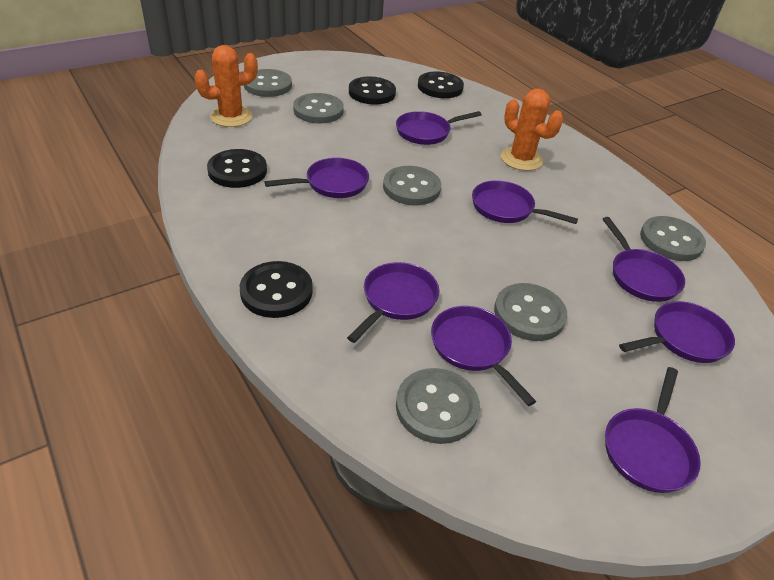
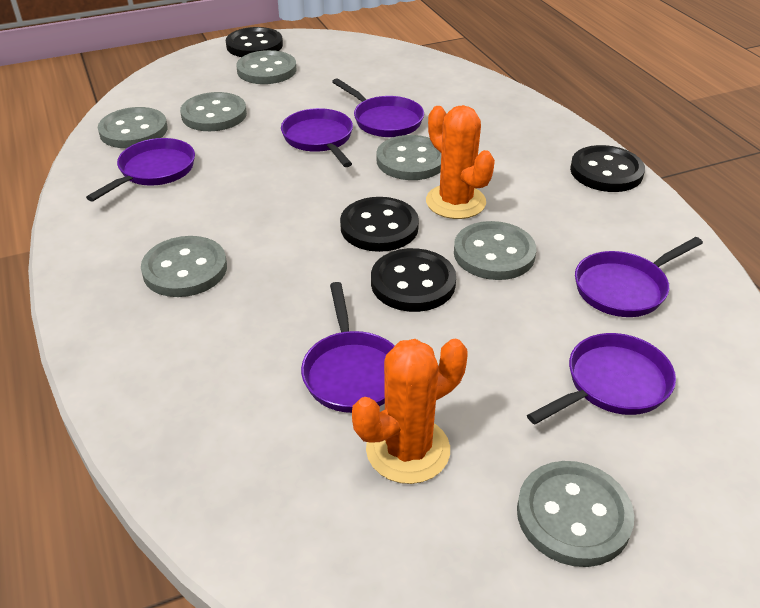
grey button: [244,69,292,97] [293,93,344,123] [383,166,441,205] [396,368,480,444] [494,283,567,341] [640,216,706,261] = 6 -> [98,107,168,148] [141,236,227,297] [180,92,247,131] [236,50,297,84] [376,135,441,180] [454,221,536,280] [517,461,634,567] = 7
purple pan: [265,158,369,198] [347,262,439,343] [396,111,482,145] [431,306,536,406] [472,180,578,224] [603,217,685,302] [605,367,701,493] [619,301,735,363] = 8 -> [86,138,195,202] [281,108,353,167] [301,282,394,413] [332,78,424,137] [527,333,676,424] [575,237,703,317] = 6

